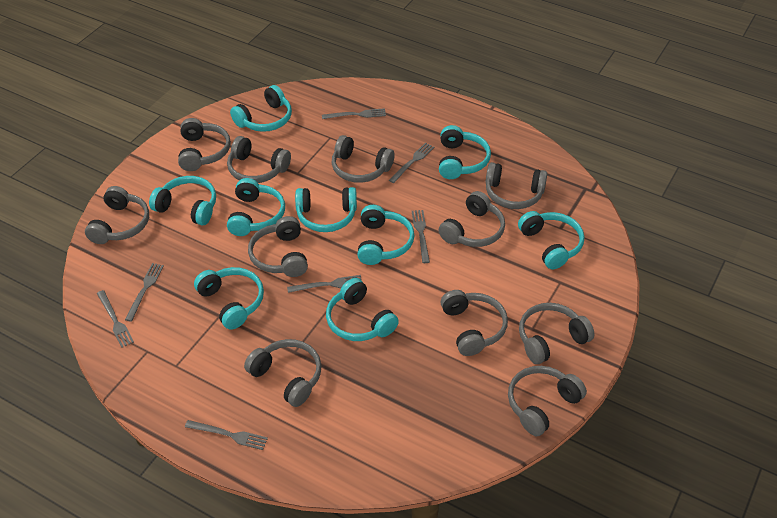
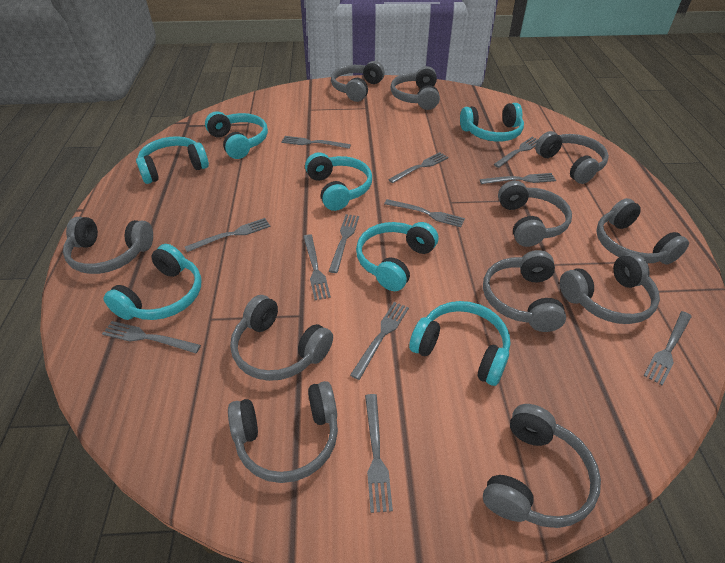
grey fork: [97,290,134,348] [125,263,164,322] [185,420,268,450] [287,275,362,293] [322,108,386,119] [389,142,435,183] [412,210,430,263] = 7 -> [102,321,201,353] [185,218,270,252] [281,136,351,149] [303,234,331,300] [329,214,359,273] [350,302,409,380] [365,394,393,513] [384,199,465,227] [388,152,448,183] [480,173,556,184] [493,137,538,168] [644,311,692,385] = 12
turquoise headphones: [149,176,216,226] [194,267,264,330] [227,178,285,236] [230,85,292,132] [295,187,357,232] [326,278,399,341] [357,205,414,265] [439,125,491,179] [518,211,584,269] = 9 -> [103,244,201,320] [136,136,209,184] [205,111,268,159] [305,152,372,211] [356,222,438,291] [409,301,511,386] [460,103,524,142] = 7

